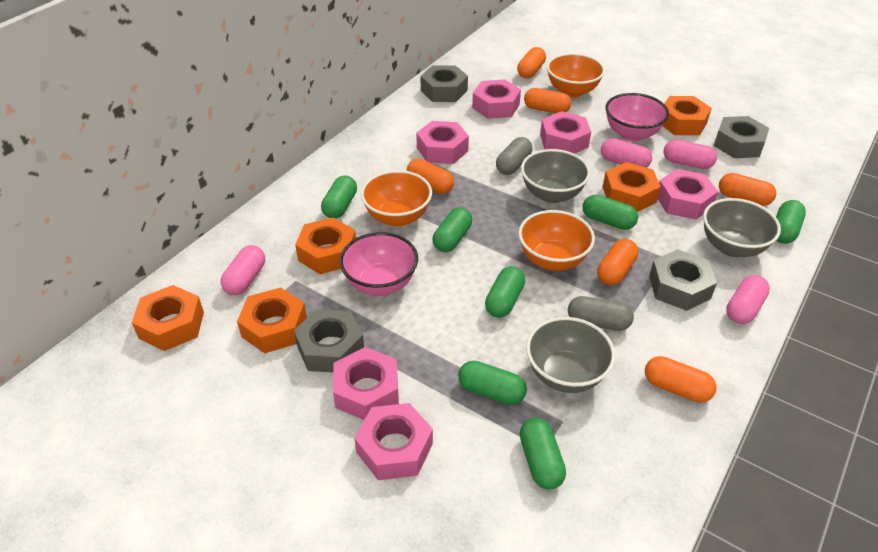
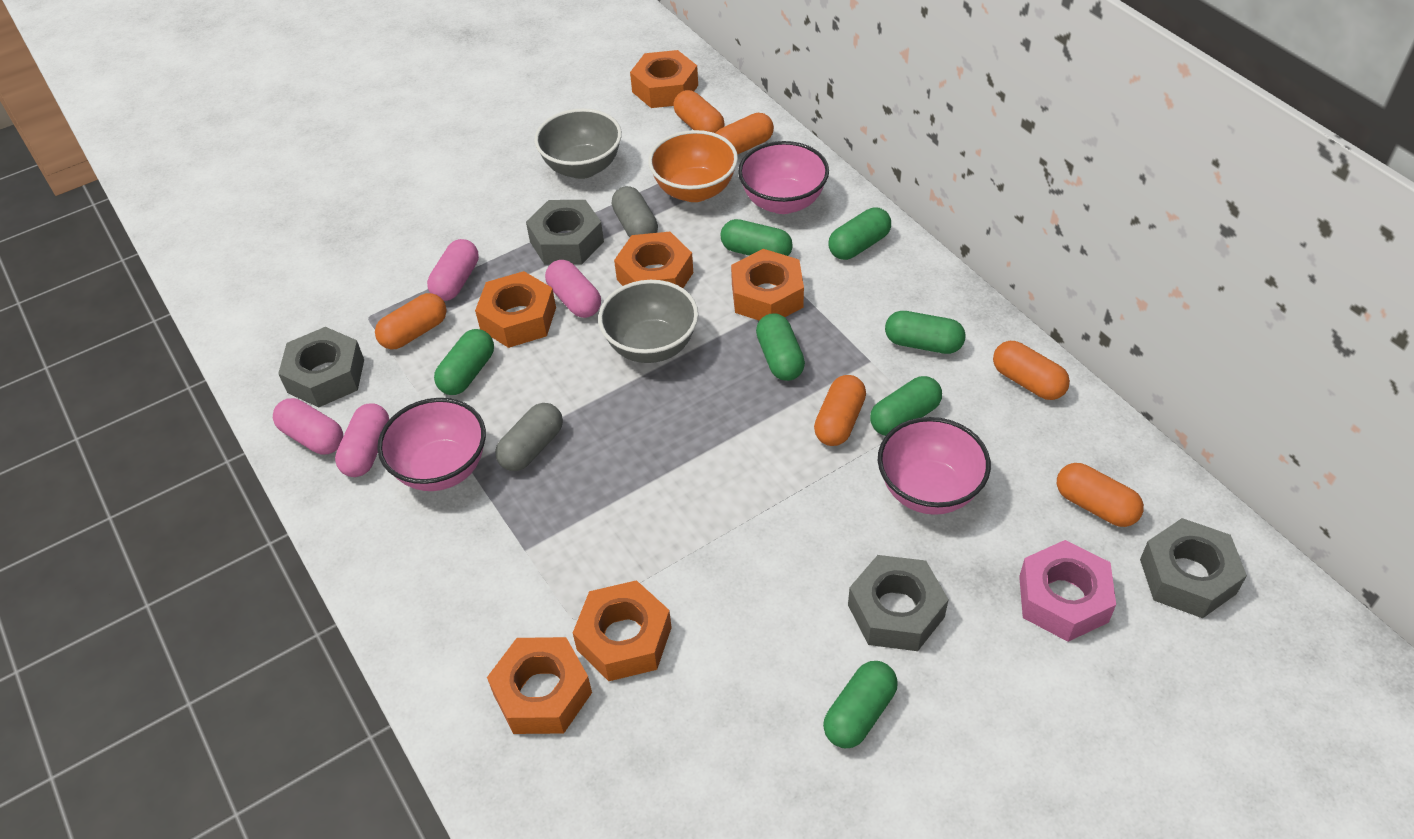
grey bowl: [521,149,590,203] [526,317,615,393] [703,198,781,257] = 3 -> [534,108,622,179] [598,280,698,363] = 2
orange bowl: [361,170,432,226] [518,210,595,271] [547,53,605,98] = 3 -> [648,130,738,202] = 1
orange nut: [132,285,204,351] [237,287,307,353] [295,217,356,274] [603,162,661,212] [663,96,712,135] = 5 -> [475,271,556,348] [487,637,592,734] [573,580,672,681] [614,232,693,288] [630,50,698,108] [731,249,804,321] = 6
pink bowl: [339,232,418,296] [606,93,669,141] = 2 -> [377,398,486,491] [738,141,829,214] [878,417,991,515] = 3
pink nut: [333,347,399,420] [354,403,433,480] [416,121,469,164] [472,79,521,119] [540,111,591,154] [658,169,718,219] = 6 -> [1019,540,1116,642] = 1

